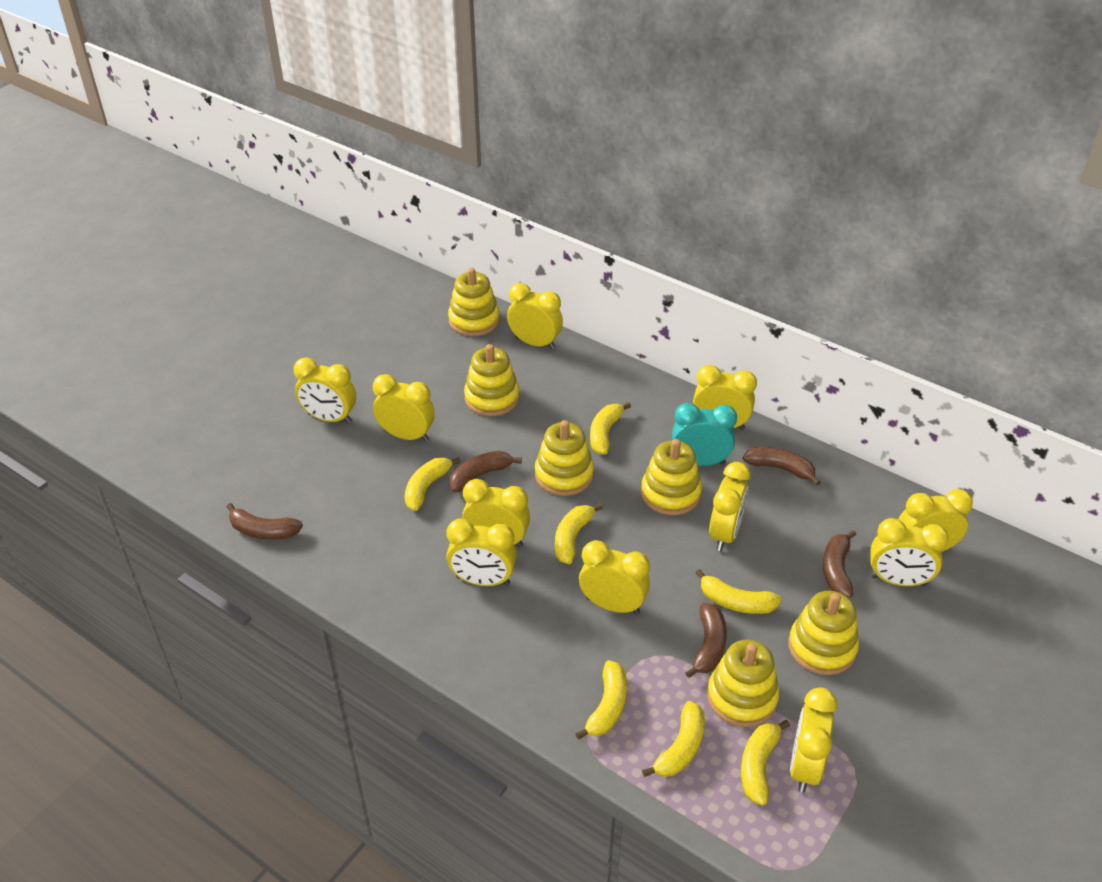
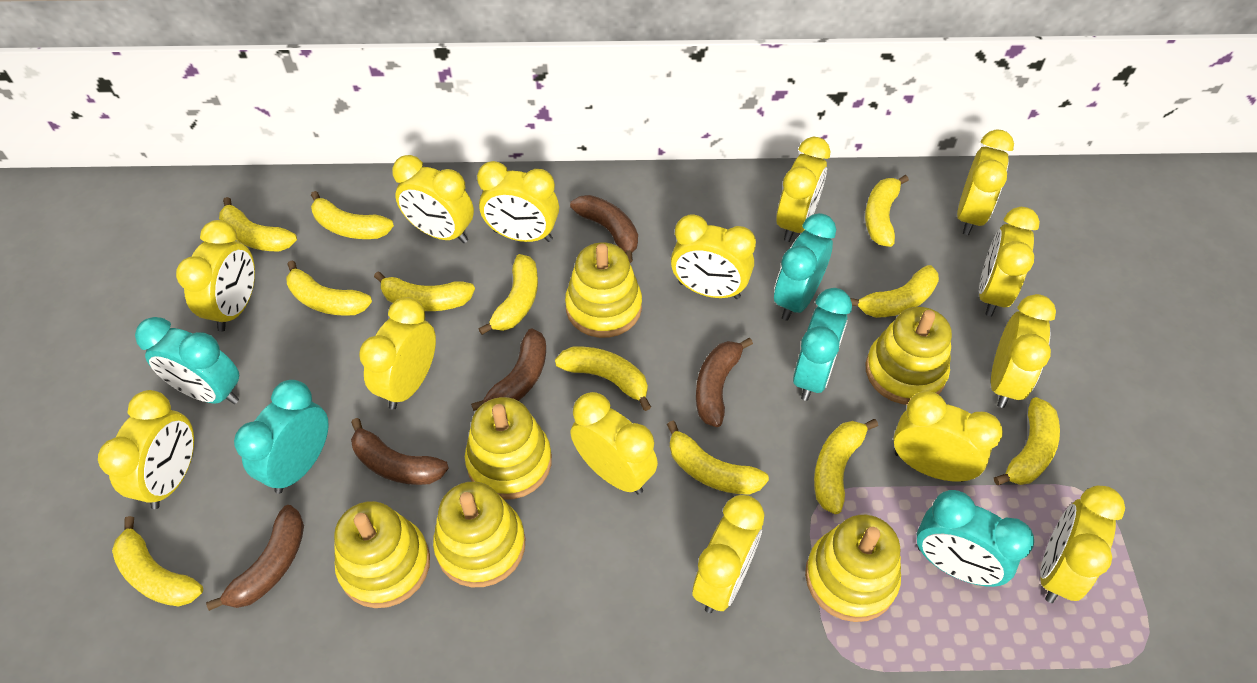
turquoise clock: [672,403,737,466] = 1 -> [135,317,239,404] [234,380,329,494] [774,213,836,321] [793,288,852,401] [917,490,1034,587] = 5
yellow banana: [405,457,461,511] [555,503,603,564] [575,660,627,740] [590,402,631,455] [642,701,705,777] [695,569,782,614] [741,720,790,806] = 7 -> [112,516,203,607] [219,197,297,251] [286,260,372,316] [311,191,394,239] [374,271,475,311] [478,254,538,335] [555,347,651,411] [667,421,769,495] [814,419,878,514] [850,265,939,318] [865,175,909,247] [994,397,1060,485] = 12
yellow clock: [294,357,356,424] [373,374,435,442] [446,518,517,586] [462,479,530,547] [507,283,563,350] [579,540,650,614] [693,365,757,430] [709,462,750,551] [790,687,837,792] [871,518,949,586] [898,489,973,552] = 11 -> [98,390,194,509] [176,220,255,332] [359,297,436,410] [392,155,474,243] [477,161,559,242] [570,392,658,494] [671,214,756,299] [692,495,765,613] [776,137,830,242] [893,391,1003,482] [957,129,1014,235] [979,207,1040,317] [991,294,1056,408] [1040,485,1125,603] = 14

